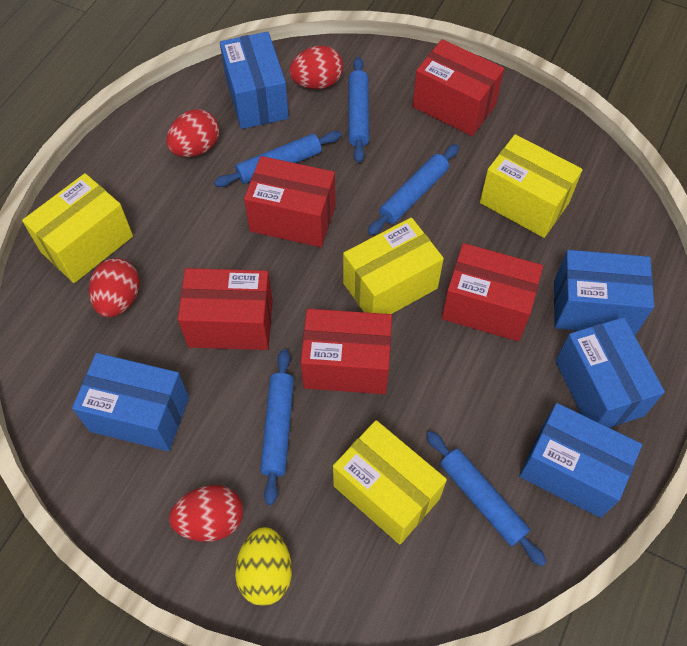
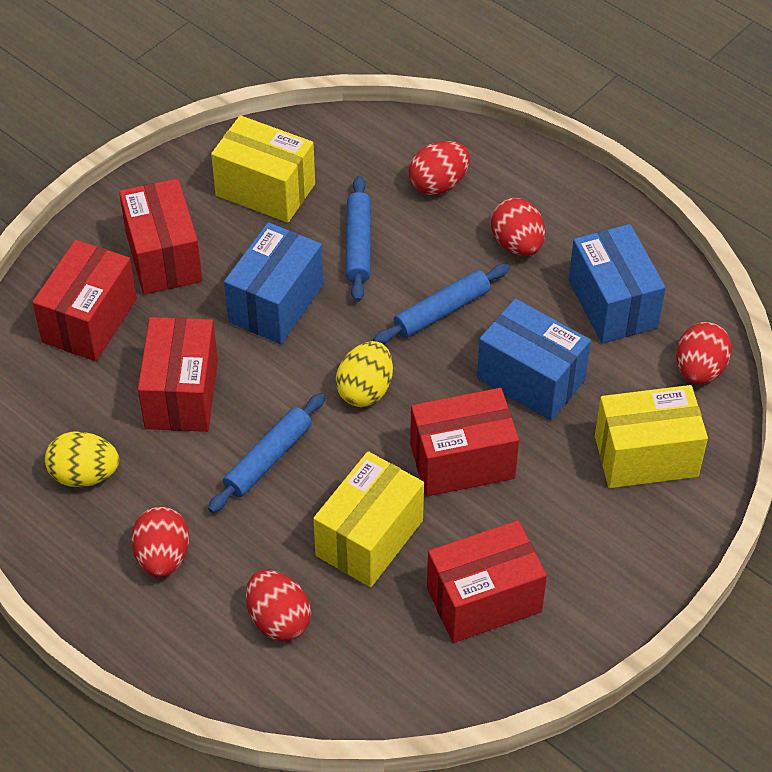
blue box: [72,353,189,451] [220,31,289,129] [519,403,642,518] [554,250,654,335] [555,317,665,428] = 5 -> [224,222,323,344] [477,298,591,421] [569,224,666,343] = 3
blue rolling pin: [214,131,341,187] [260,349,294,505] [349,57,369,163] [368,144,459,235] [426,431,546,567] = 5 -> [208,393,325,513] [346,176,371,302] [373,264,510,344] = 3
red egg: [89,258,140,317] [166,109,219,157] [169,485,243,542] [289,46,343,89] = 4 -> [131,506,189,577] [246,570,311,641] [408,141,470,195] [491,198,545,256] [676,322,732,384] = 5
yellow box: [22,173,133,283] [333,420,447,544] [343,217,444,314] [480,134,583,238] = 4 -> [211,115,315,223] [313,451,424,587] [595,385,708,488] = 3
yellow egg: [235,527,292,606] = 1 -> [45,432,119,487] [336,341,393,407] = 2

